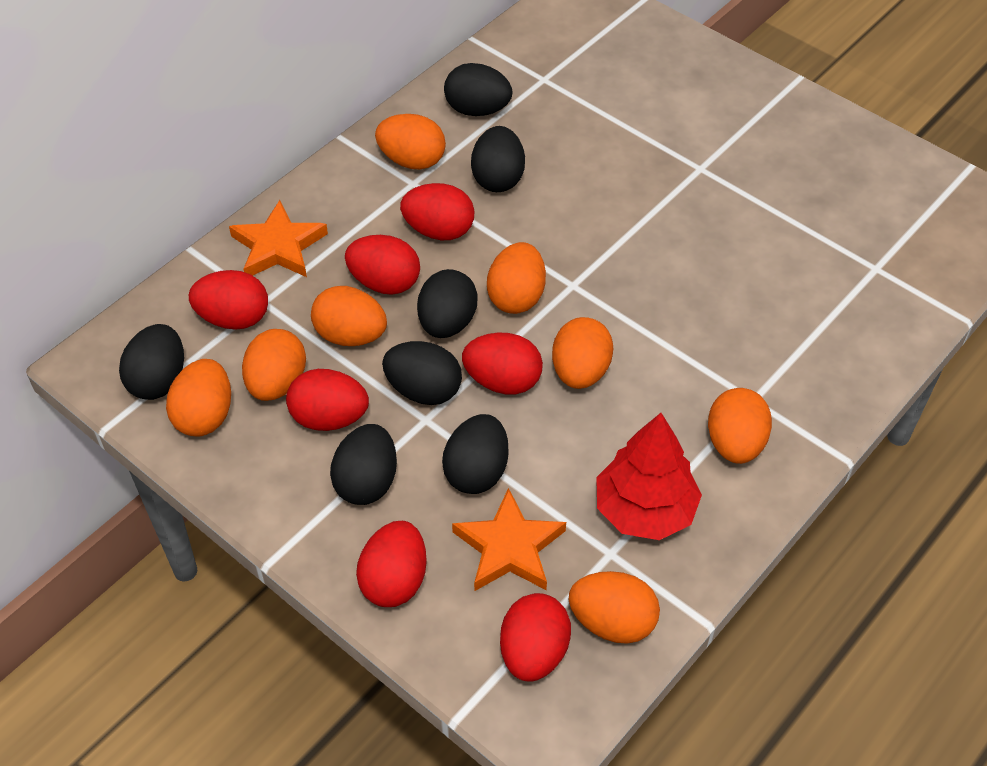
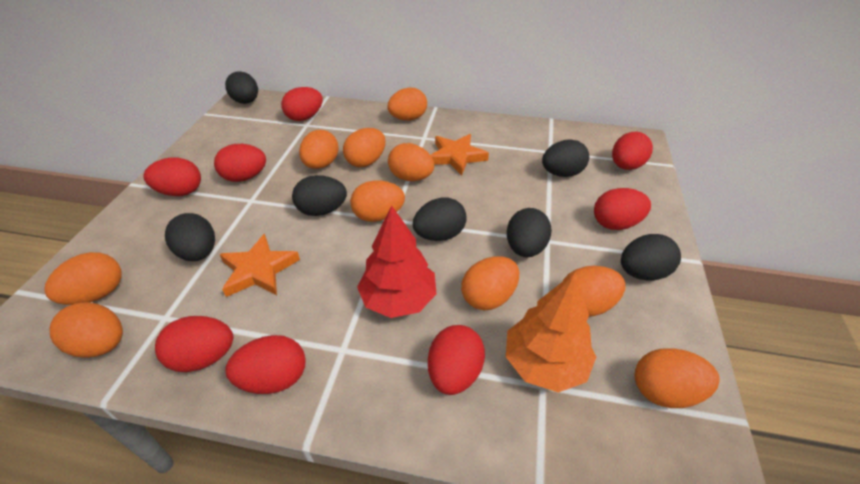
orange egg: [166,359,231,437] [242,329,306,401] [311,286,387,346] [375,114,446,169] [487,242,546,314] [552,317,613,389] [569,571,660,644] [708,388,772,464] = 8 -> [44,252,121,305] [49,302,123,358] [299,130,339,169] [343,128,386,167] [350,181,405,222] [388,87,427,120] [388,143,434,181] [461,256,519,310] [562,266,625,316] [635,348,720,408] = 10
orange tree: none = 0 -> [506,272,596,393] = 1
red egg: [189,270,268,330] [286,369,369,431] [345,235,420,295] [356,521,427,607] [400,183,475,240] [462,333,543,394] [500,593,571,681] = 7 -> [143,157,201,196] [155,316,233,372] [214,144,266,182] [225,335,306,394] [281,87,323,121] [428,325,485,395] [594,188,651,230] [612,131,653,170] = 8

